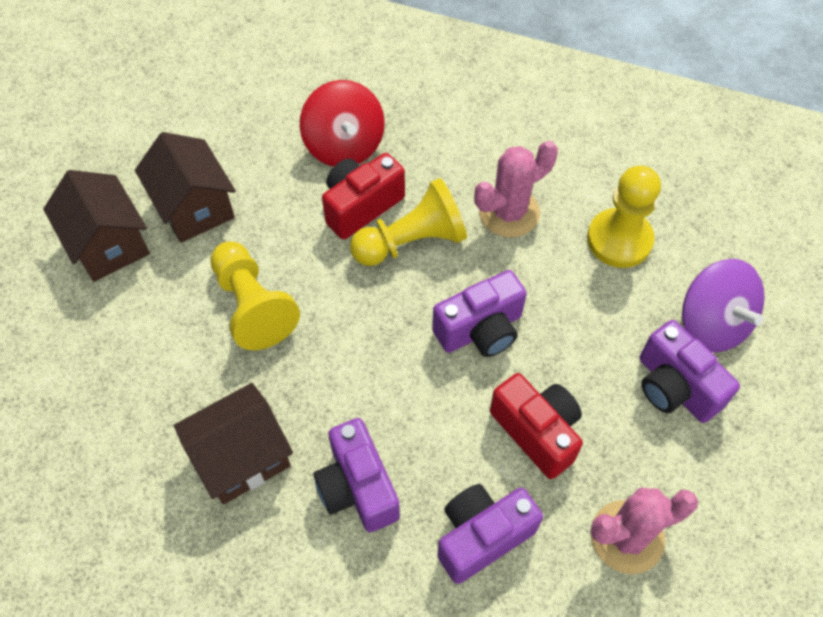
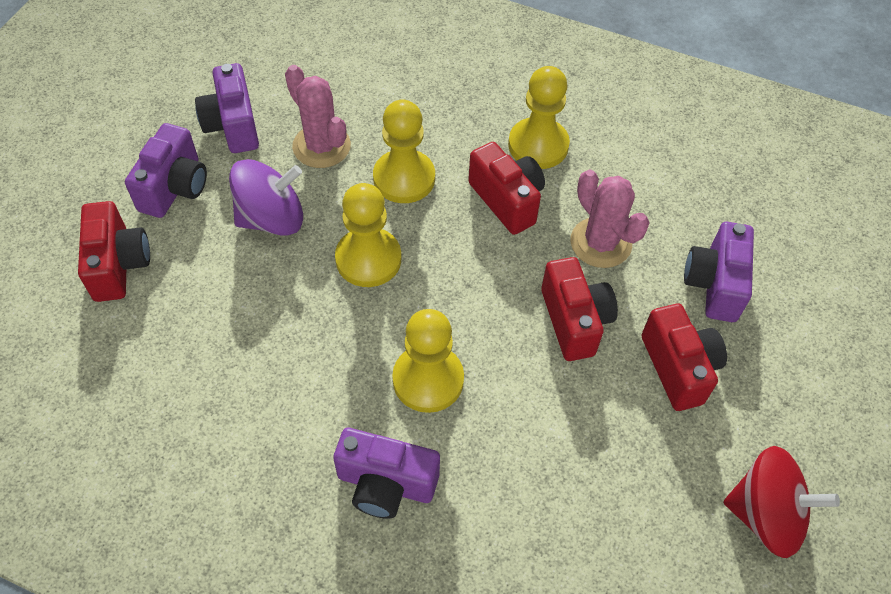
brown house: [43,170,150,282] [135,132,236,243] [174,383,293,505] = 3 -> none = 0
red camera: [322,153,405,239] [490,373,583,479] = 2 -> [78,201,150,302] [468,142,545,235] [541,257,618,361] [641,304,727,411] = 4
yellow pawn: [210,241,300,350] [350,178,467,266] [587,166,661,268] = 3 -> [335,183,401,287] [373,99,435,203] [392,309,464,413] [508,66,570,169] = 4

